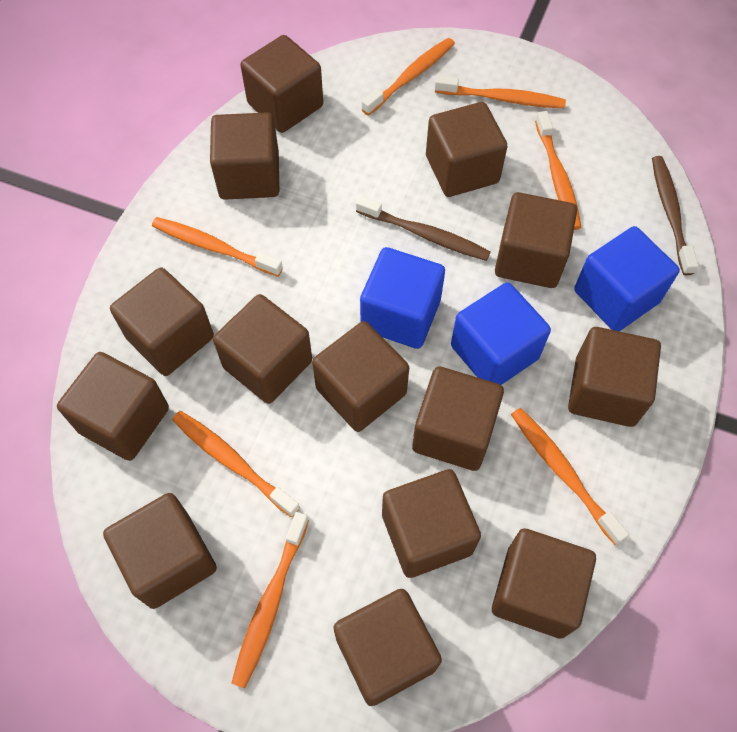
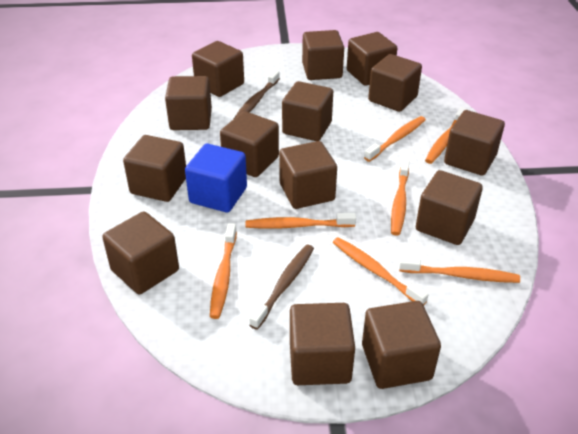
blue cube: [360,247,445,349] [451,282,551,385] [574,226,680,331] = 3 -> [185,144,247,212] = 1

